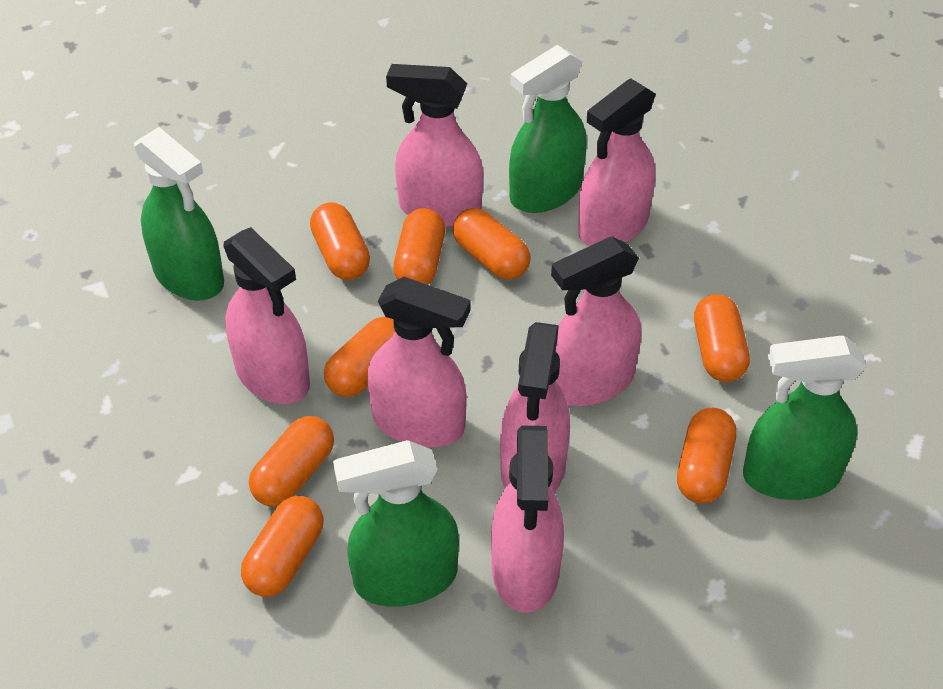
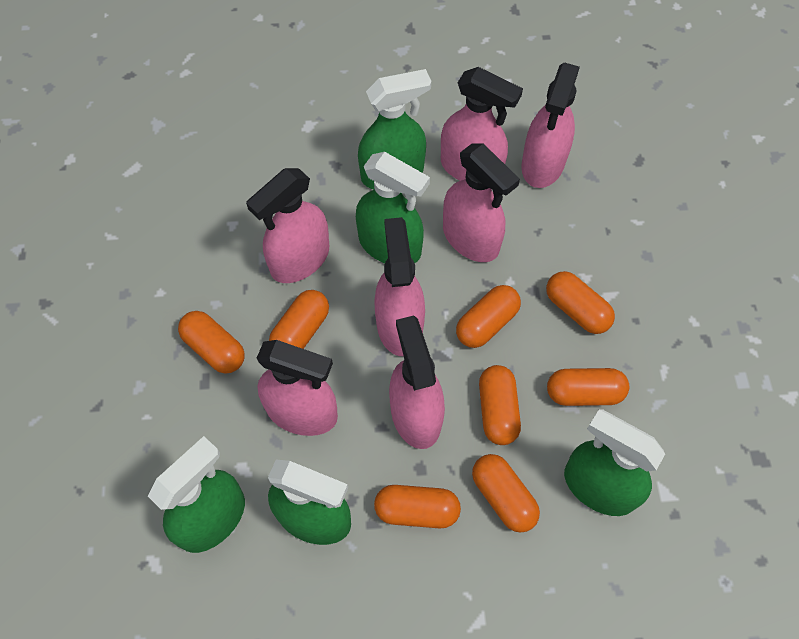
green spray bottle: [134,127,224,300] [333,440,459,607] [509,45,587,213] [743,336,866,500] = 4 -> [148,436,245,553] [268,460,351,545] [356,152,430,263] [358,69,431,189] [564,409,665,516] = 5

